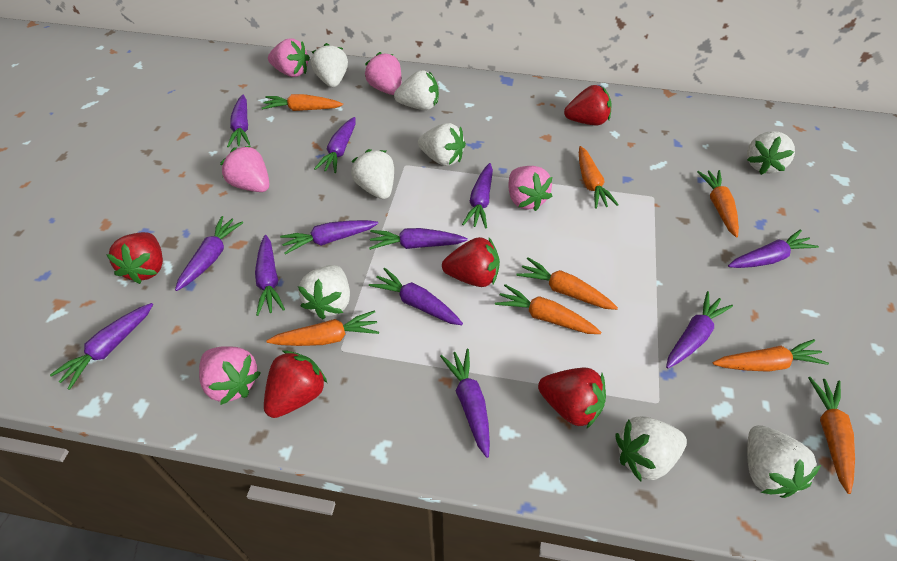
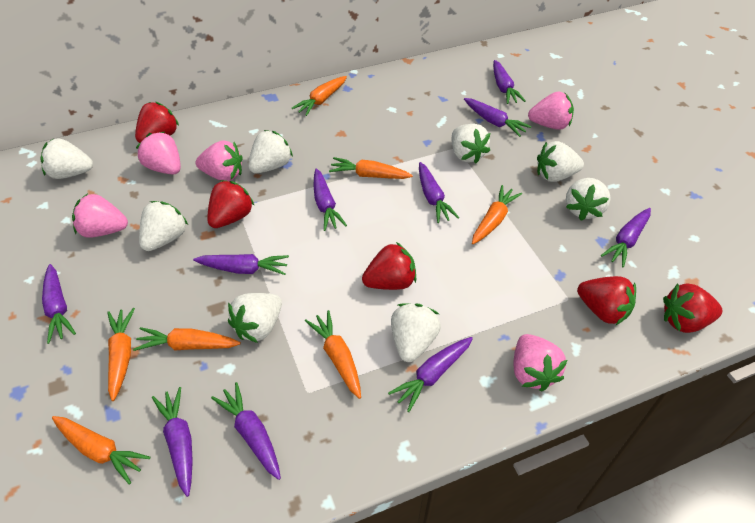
orange carrot: [262,94,343,111] [267,310,379,346] [495,284,601,334] [516,257,618,310] [579,146,619,209] [697,170,739,237] [713,339,829,372] [808,377,855,494] = 8 -> [52,416,150,485] [107,308,135,401] [133,327,241,351] [292,76,347,116] [305,310,361,399] [329,157,413,179] [472,185,522,244] = 7
purple carrot: [50,303,153,390] [175,216,244,291] [227,95,250,147] [255,235,285,316] [280,220,378,255] [314,117,356,173] [369,228,468,250] [369,268,463,325] [440,349,490,458] [462,163,493,229] [666,291,733,369] [728,229,819,268] = 12 -> [42,264,76,344] [152,387,193,497] [193,254,289,275] [211,382,281,480] [313,168,347,231] [388,337,473,412] [419,162,459,223] [464,98,531,137] [493,60,526,104] [601,208,651,267] = 10

